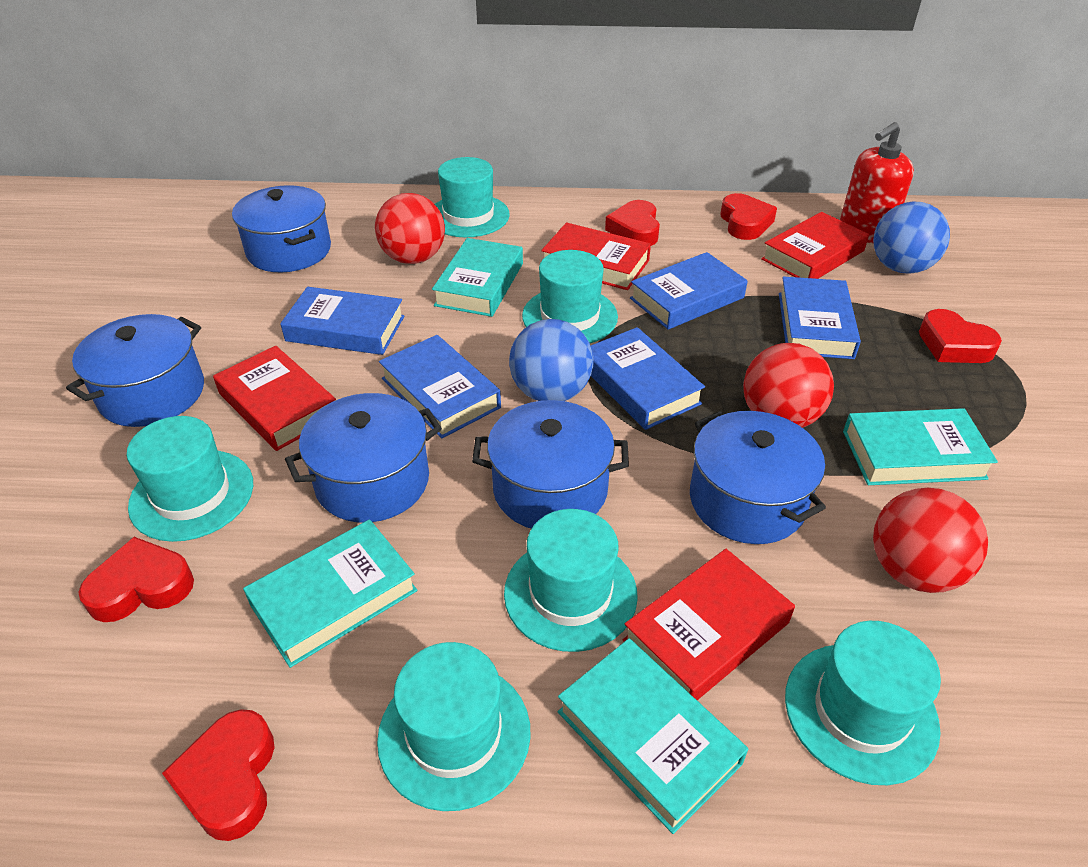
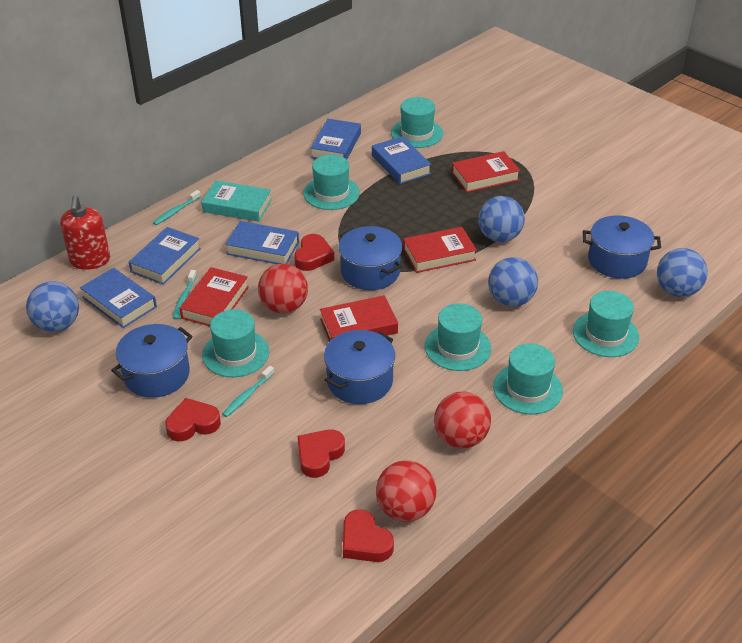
blue ball: [509,319,594,401] [873,201,950,274] = 2 -> [26,281,79,332] [478,196,525,242] [488,257,538,307] [657,248,708,297] = 4
blue pot: [66,314,204,427] [232,185,331,272] [285,393,442,523] [472,400,629,529] [690,411,826,544] = 5 -> [111,324,193,398] [324,330,395,404] [339,226,402,290] [583,215,661,279] = 4
red heart: [78,537,194,622] [162,709,275,841] [605,200,660,246] [721,193,777,240] [919,309,1002,363] = 5 -> [165,398,221,442] [294,234,334,271] [298,429,345,478] [343,509,394,562] = 4
turquoise book: [243,519,417,668] [432,238,523,317] [558,638,748,834] [843,408,998,485] = 4 -> [201,180,272,222] = 1
turquoise toothbrush: none = 0 -> [153,190,201,225] [173,270,197,320] [222,366,274,417] = 3

